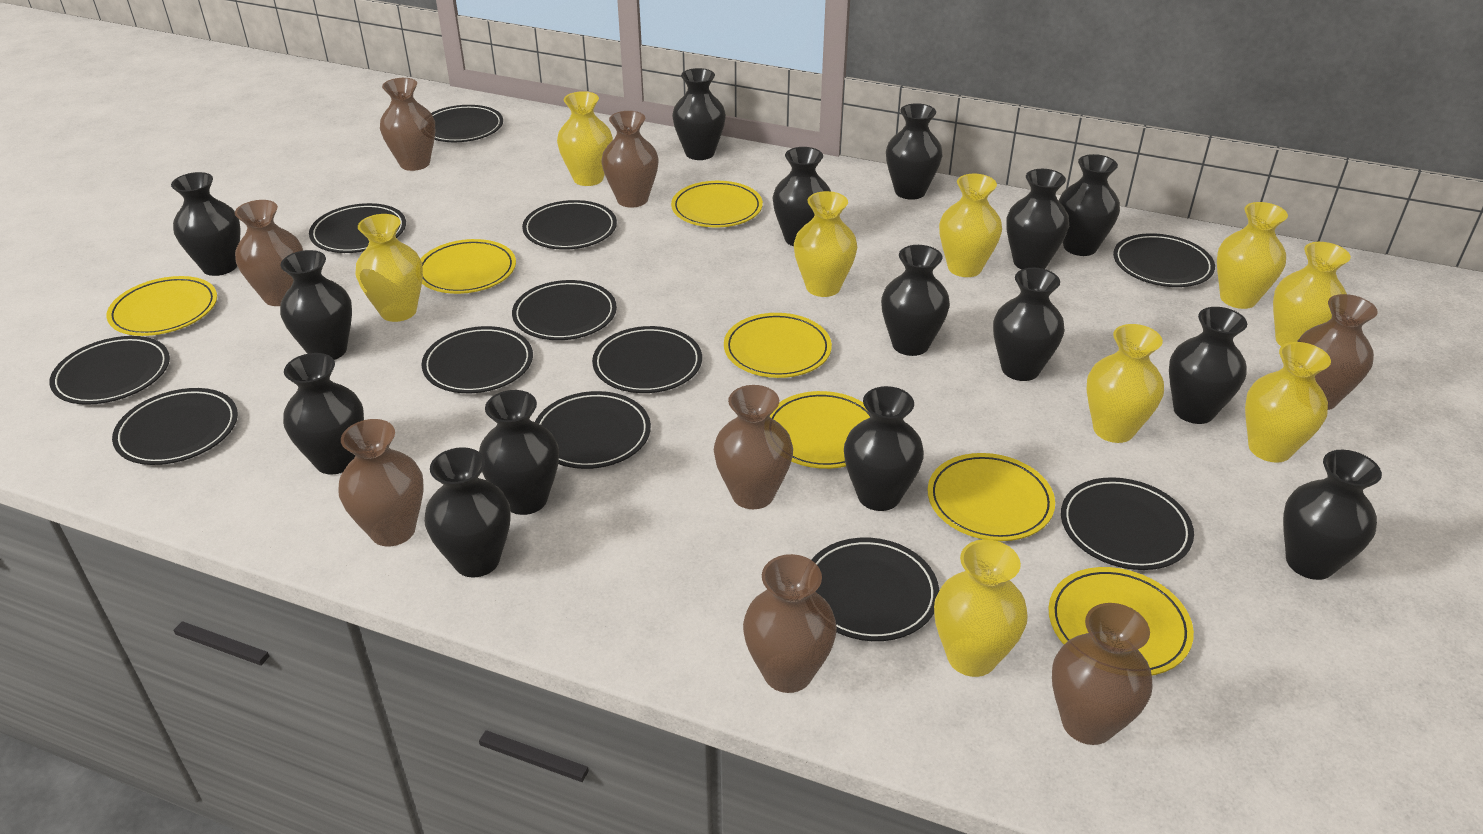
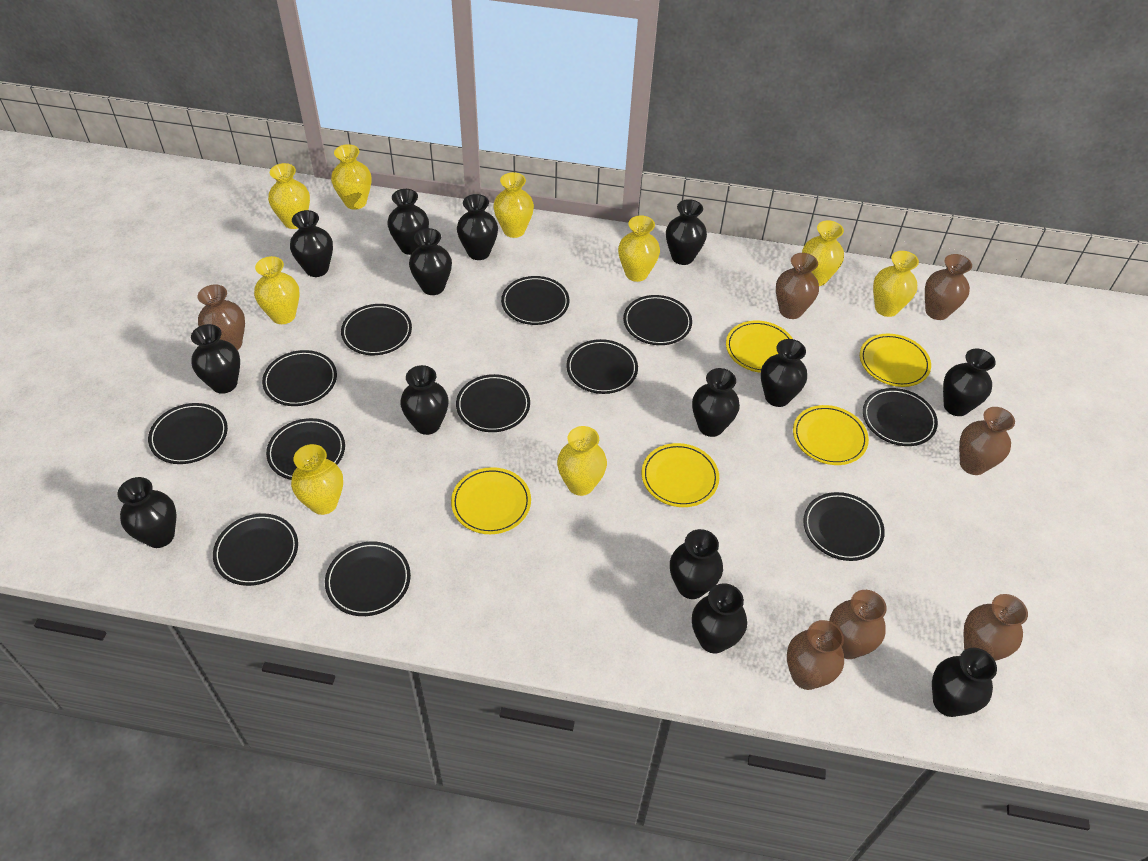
black vase: [171,172,241,276] [280,250,352,360] [283,353,364,474] [424,447,511,578] [479,390,559,515] [672,68,726,160] [773,147,831,246] [844,386,924,511] [881,245,950,356] [886,103,942,200] [993,268,1065,381] [1007,169,1069,270] [1059,154,1120,256] [1169,307,1247,424] [1283,450,1382,580] = 15 -> [117,477,176,548] [191,324,240,394] [290,210,333,277] [388,189,429,255] [400,365,449,435] [409,228,452,295] [457,194,498,260] [666,199,707,265] [670,529,723,599] [692,368,740,437] [692,583,747,653] [761,339,807,407] [932,648,997,717] [943,349,996,416] = 14
brown vase: [235,200,303,306] [338,419,424,547] [380,78,435,171] [601,111,659,208] [714,385,793,509] [743,554,837,693] [1052,603,1153,745] [1297,294,1378,410] = 8 -> [198,285,245,350] [776,253,819,319] [787,620,844,690] [829,590,887,659] [925,254,972,320] [959,407,1015,475] [964,594,1028,661] = 7
yellow plate: [107,276,217,336] [420,239,516,294] [671,181,763,227] [724,313,832,378] [770,391,871,469] [928,453,1055,541] [1048,567,1194,675] = 7 -> [451,467,531,534] [642,443,719,507] [726,321,793,373] [793,405,869,465] [860,334,931,387] = 5

